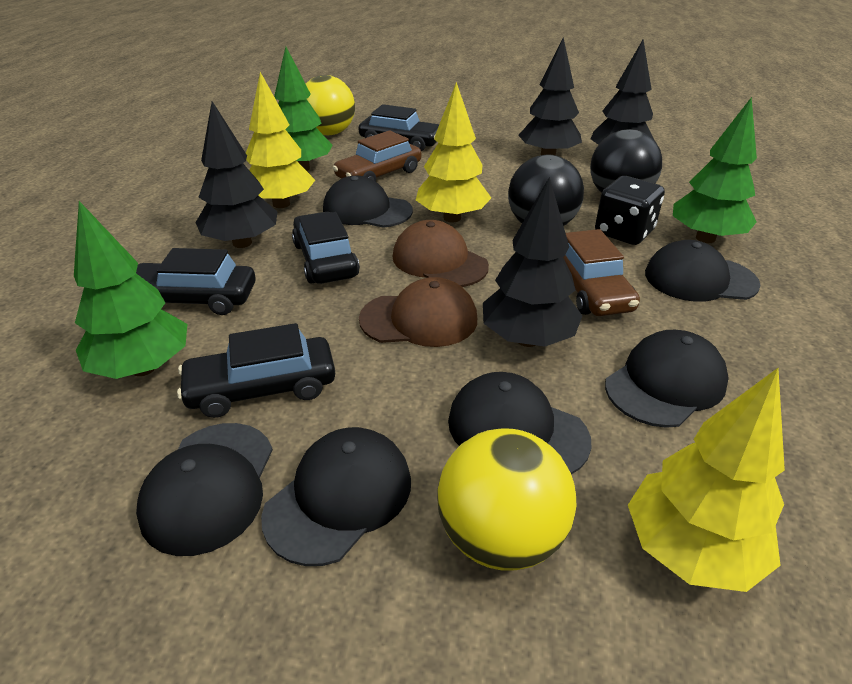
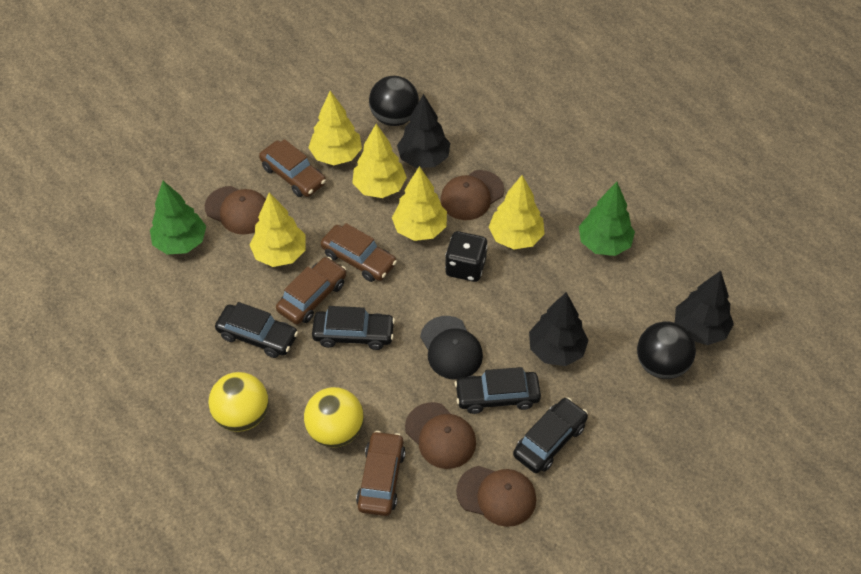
black cap: [136,423,273,556] [261,427,411,566] [323,176,413,228] [448,372,592,474] [605,330,729,428] [645,240,760,302] = 6 -> [420,316,483,380] = 1
black tree: [195,101,278,248] [483,177,582,347] [518,37,582,155] [590,40,654,145] = 4 -> [397,94,450,168] [529,292,589,366] [675,271,734,345] = 3
brown cap: [359,277,477,347] [393,220,489,287] = 2 -> [205,186,266,235] [405,402,476,469] [440,170,504,220] [456,466,536,527] = 4
brown car: [333,130,421,182] [563,229,640,316] = 2 -> [259,139,326,197] [276,257,346,325] [321,223,397,282] [356,431,405,516] = 4
green tree: [74,201,187,379] [275,47,333,171] [673,97,757,243] = 3 -> [150,181,206,255] [579,182,635,256] = 2
yellow tree: [246,72,315,208] [416,82,491,223] [628,368,785,592] = 3 -> [250,192,306,267] [308,91,362,165] [352,124,407,198] [392,166,447,241] [489,175,545,250] = 5

